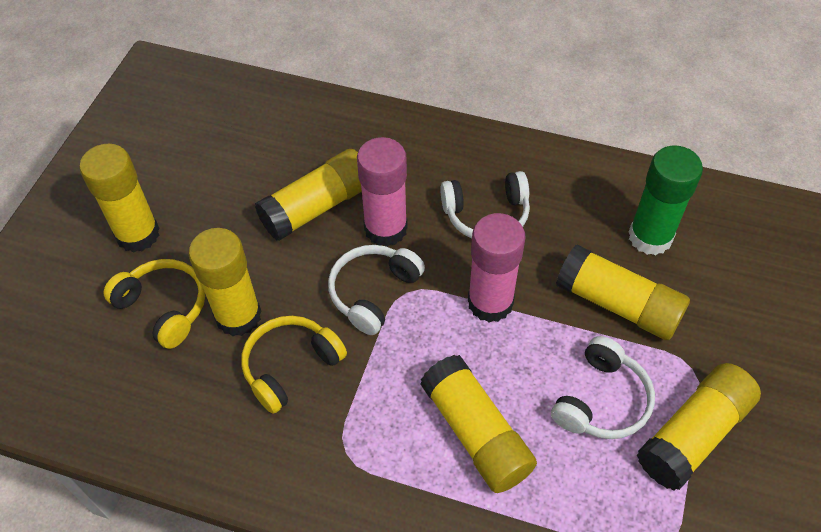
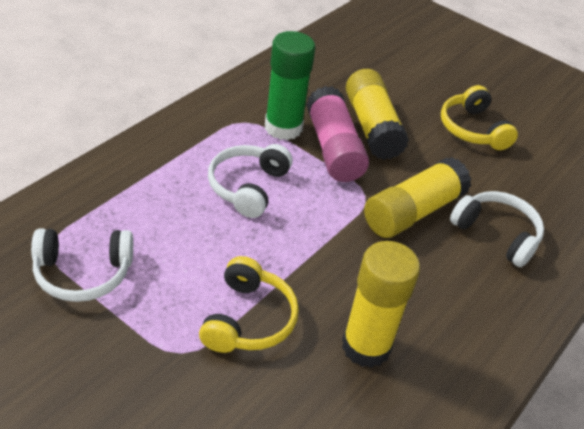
pink glue stick: [357,137,408,247] [468,213,526,322] = 2 -> [306,86,369,182] = 1
yellow glue stick: [79,144,160,253] [189,228,262,337] [255,149,362,241] [420,355,537,493] [556,245,690,340] [637,363,761,491] = 6 -> [342,241,420,368] [346,69,409,160] [364,157,471,238] = 3

